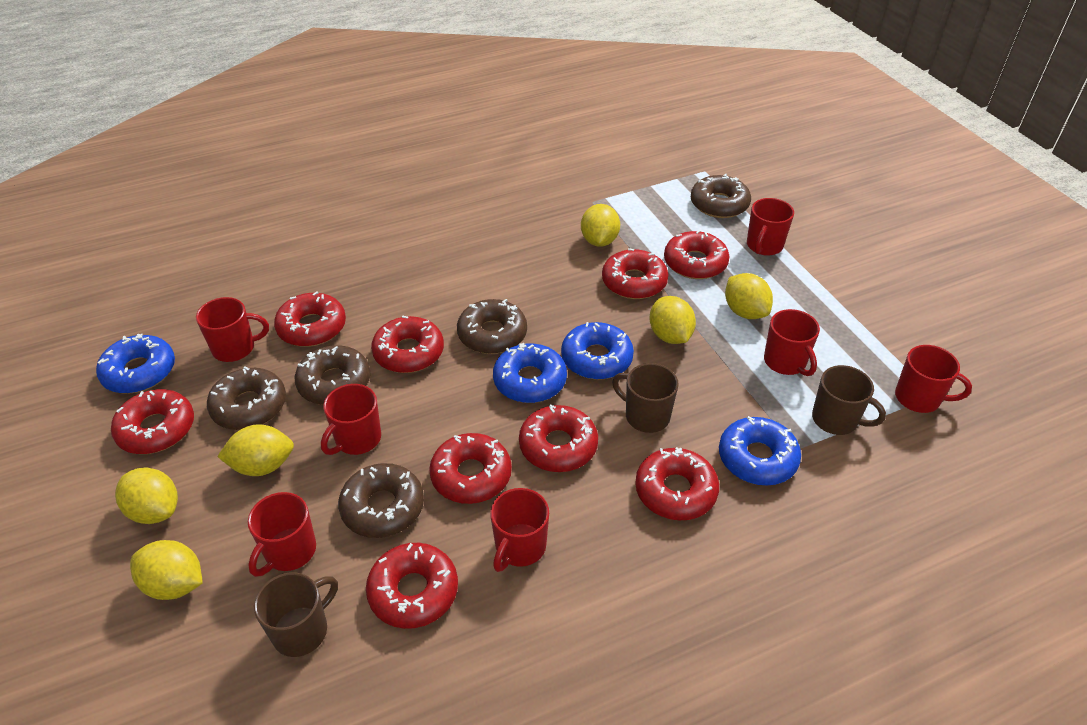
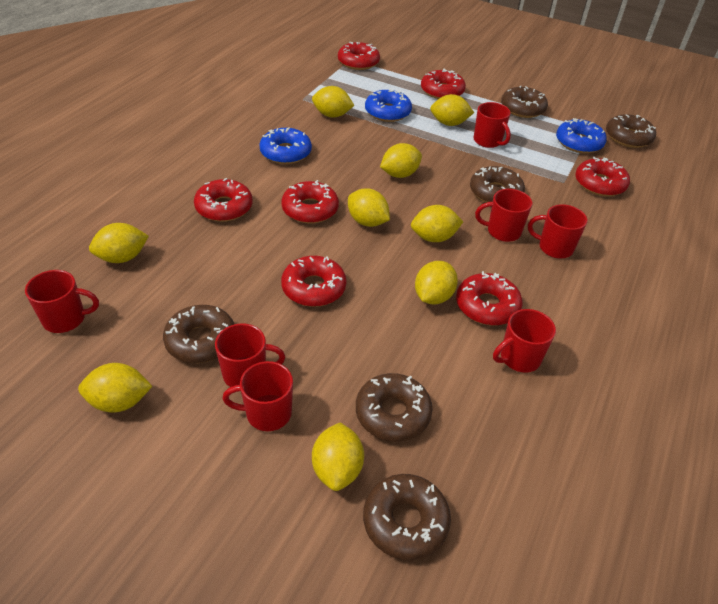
blue donut: [96,333,175,393] [493,343,567,403] [561,322,634,380] [719,416,801,485] = 4 -> [259,128,312,164] [365,88,412,122] [556,118,607,153] = 3
brown donut: [207,366,286,430] [295,345,371,405] [338,463,424,538] [457,299,527,354] [691,173,751,218] = 5 -> [163,305,234,363] [356,373,433,442] [363,474,451,560] [470,166,525,203] [501,85,548,118] [606,114,656,148] = 6
brown mug: [254,572,338,657] [612,363,679,433] [812,365,886,435] = 3 -> none = 0
red donut: [111,389,194,454] [274,292,346,347] [366,543,458,629] [371,316,444,373] [429,433,512,504] [519,404,598,472] [602,248,668,299] [635,447,719,520] [664,230,729,279] = 9 -> [194,178,253,222] [281,256,347,307] [282,180,339,223] [338,42,380,70] [421,69,466,99] [456,271,522,325] [575,157,630,196] = 7
yellow lemon: [115,468,178,524] [130,540,203,600] [217,424,294,476] [581,204,620,247] [649,296,696,344] [725,273,773,319] = 6 -> [78,363,152,413] [89,223,149,263] [312,86,355,118] [312,423,364,491] [348,188,390,227] [380,143,422,178] [411,205,463,242] [415,261,458,304] [430,94,474,126] = 9

